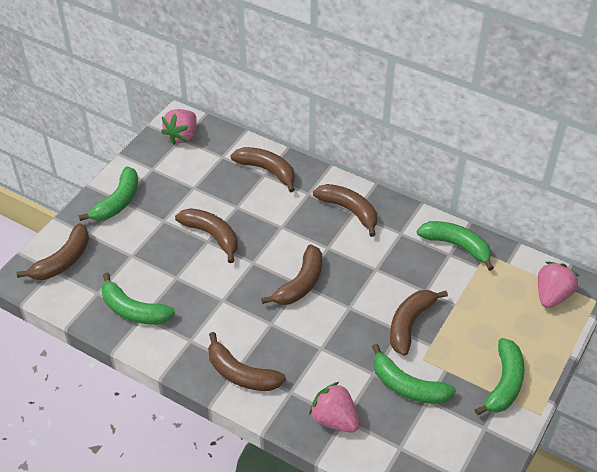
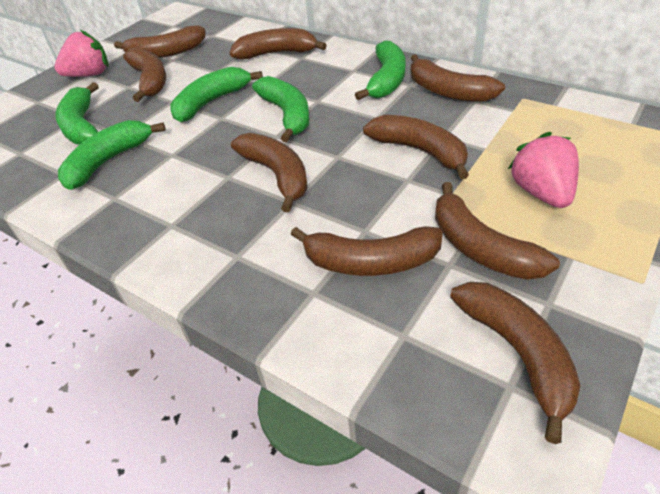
brown banana: [17,223,89,280] [175,208,238,263] [208,332,286,391] [230,147,295,193] [261,244,322,305] [313,184,377,237] [390,290,448,356] = 7 -> [114,25,205,58] [123,47,166,102] [230,28,327,59] [231,133,308,212] [291,226,443,276] [363,115,469,179] [411,54,505,102] [435,182,560,280] [450,282,580,444] = 9
pink strawberry: [161,109,197,144] [309,382,360,433] [538,262,579,308] = 3 -> [55,30,108,77] [508,132,579,208] = 2

